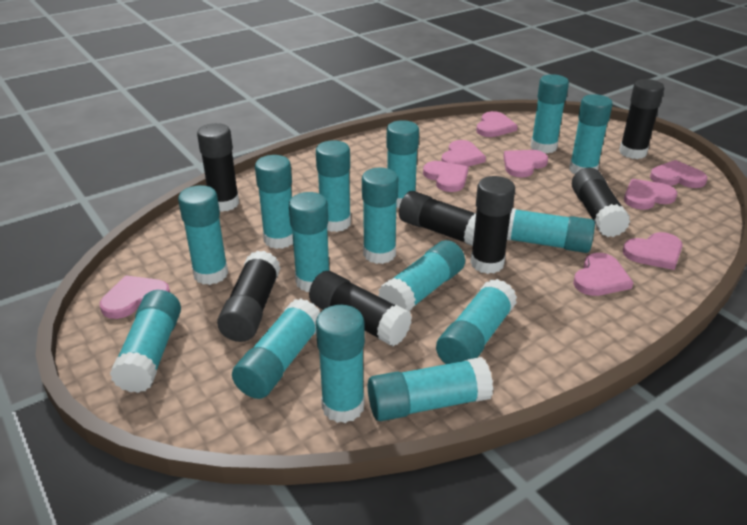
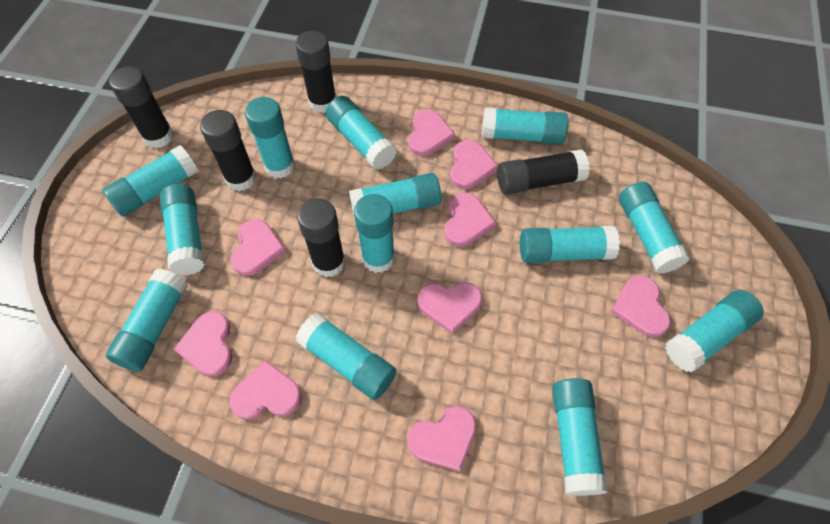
black glue stick: [197,123,239,212] [217,251,280,342] [309,271,412,346] [399,191,476,246] [470,176,515,274] [572,168,631,237] [619,79,664,159] = 7 -> [109,66,174,148] [200,110,256,191] [295,31,336,113] [297,198,345,277] [497,150,590,195] = 5
turquoise glue stick: [110,290,181,393] [178,185,228,285] [232,299,320,399] [255,155,293,249] [289,192,330,292] [316,140,351,232] [316,305,365,423] [362,168,398,264] [368,357,493,421] [378,240,465,311] [386,120,419,208] [436,279,517,364] [507,208,595,253] [531,74,569,153] [569,94,613,174] = 15 -> [102,145,199,217] [105,269,188,371] [159,184,205,276] [245,97,295,179] [296,313,396,400] [326,96,397,170] [349,173,441,218] [354,194,395,273] [482,108,568,144] [520,226,620,263] [552,378,608,496] [619,182,690,273] [665,290,764,373] = 13

